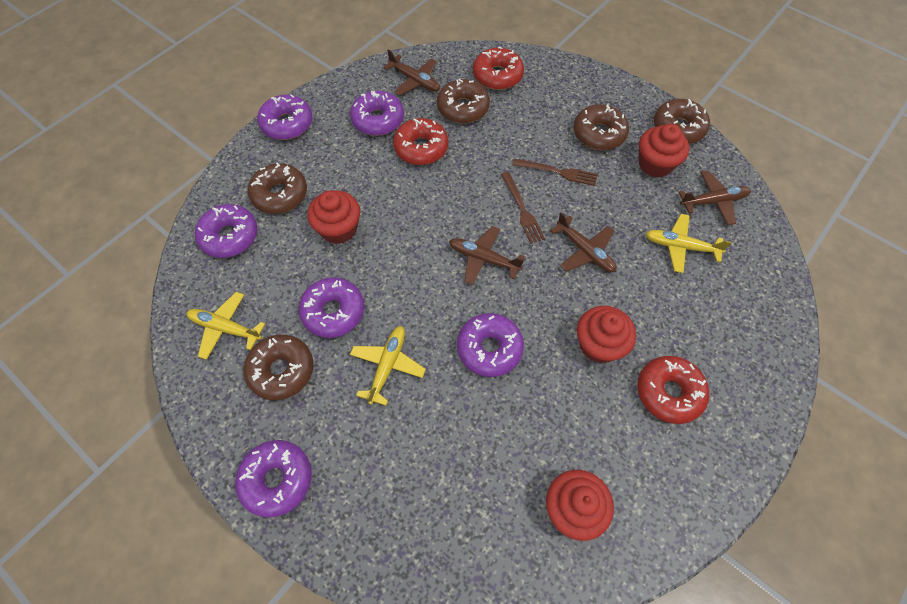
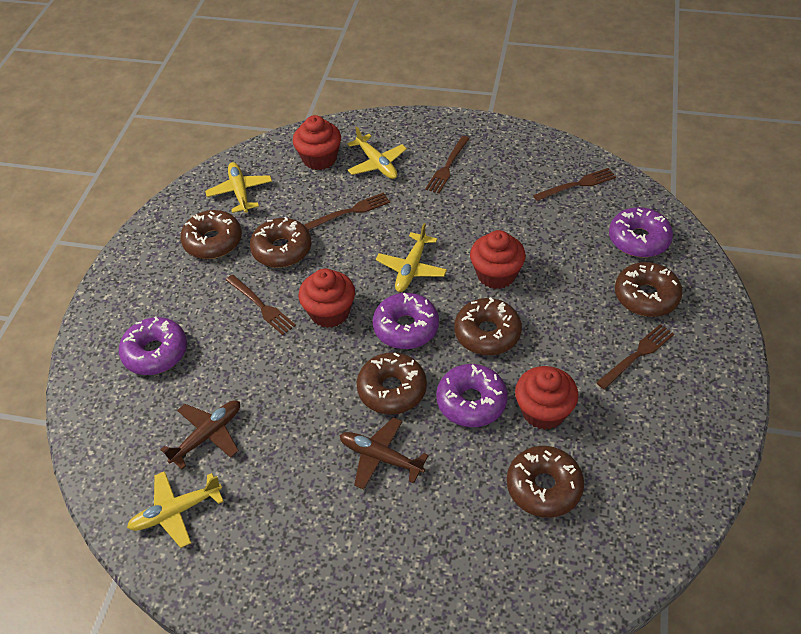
brown donut: [244,335,313,400] [248,163,307,214] [437,79,490,123] [574,104,629,150] [654,99,710,144] = 5 -> [180,210,242,259] [250,217,311,268] [357,352,427,415] [454,297,522,355] [507,446,584,518] [615,262,683,317] = 6
brown fork: [501,172,545,244] [513,159,597,186] = 2 -> [226,275,296,335] [304,192,390,230] [425,136,470,194] [533,168,616,201] [596,324,674,389] = 5
brown plane: [383,49,440,95] [449,226,524,285] [550,212,617,272] [679,170,751,225] = 4 -> [160,400,240,469] [340,417,429,490] = 2
purple donut: [195,204,258,258] [235,440,312,517] [257,94,312,140] [299,277,364,338] [350,91,404,136] [457,313,524,377] = 6 -> [119,316,187,375] [373,293,439,349] [436,364,508,427] [609,207,673,258] = 4
red donut: [393,118,448,165] [473,46,524,90] [637,356,709,424] = 3 -> none = 0
yellow plane: [187,292,265,360] [350,326,426,406] [646,214,732,273] = 3 -> [127,471,224,548] [205,162,272,213] [348,126,407,179] [376,223,447,292] = 4

